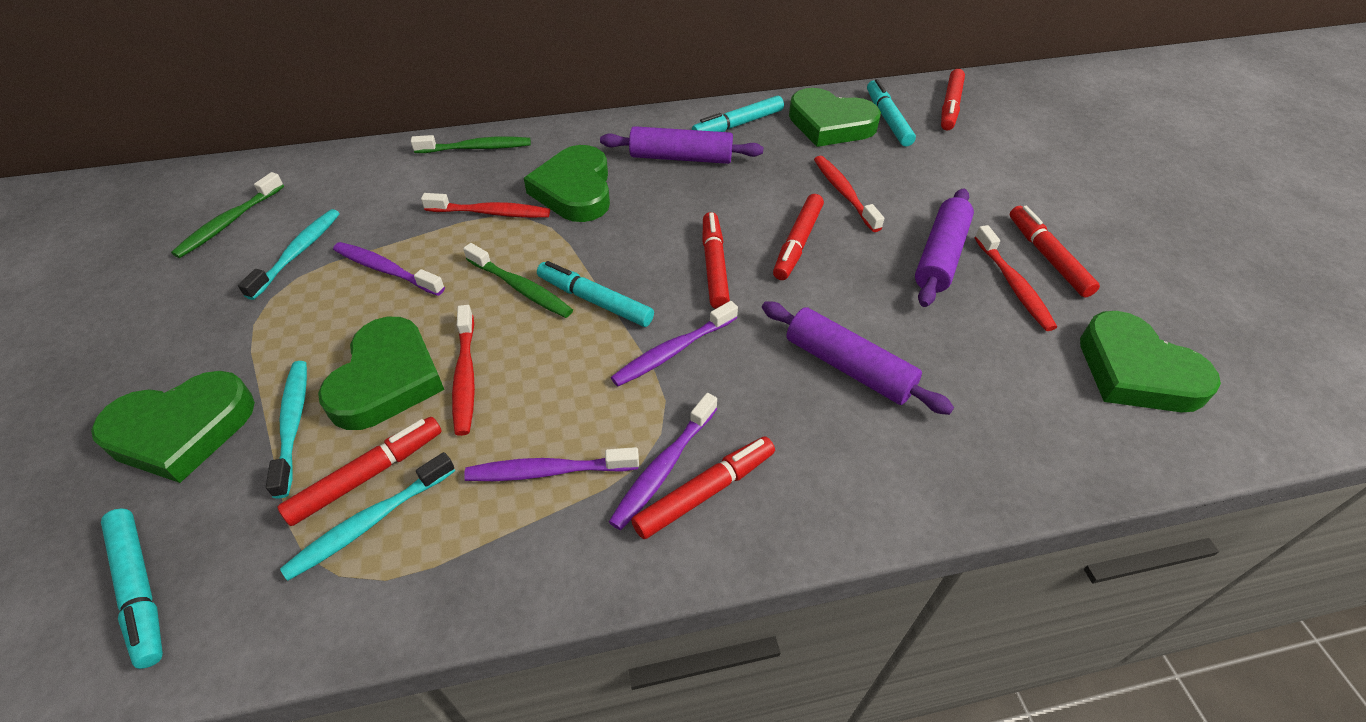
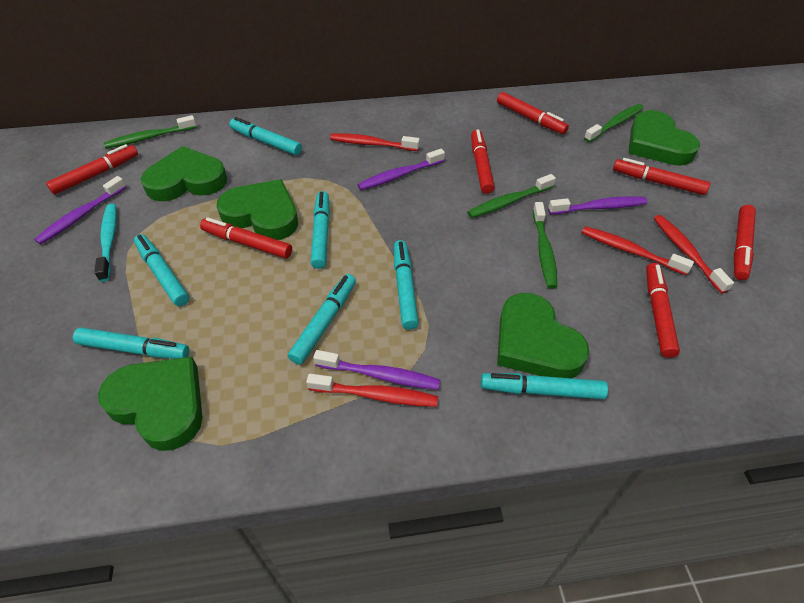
green toothbrush: [171,172,284,258] [411,135,531,153] [463,243,573,318] = 3 -> [104,115,197,148] [467,174,556,218] [533,202,557,288] [584,104,644,142] = 4
purple rolling pin: [600,126,764,164] [762,301,954,415] [915,188,974,307] = 3 -> none = 0
red marker: [277,417,442,526] [631,436,775,539] [702,212,730,309] [773,194,824,280] [941,69,965,130] [1010,206,1100,298] = 6 -> [46,144,138,194] [200,217,292,259] [471,130,495,194] [497,92,569,134] [613,158,710,195] [646,263,680,358] [734,205,756,280] = 7
turquoise marker: [101,509,163,669] [537,261,654,327] [692,96,784,132] [867,79,916,147] = 4 -> [73,328,189,359] [134,234,189,306] [229,117,302,155] [288,274,356,365] [311,191,330,269] [394,240,419,330] [481,373,608,399] = 7
turquoise toothbrush: [238,209,340,300] [266,361,307,498] [280,452,455,581] = 3 -> [94,204,117,282] = 1

